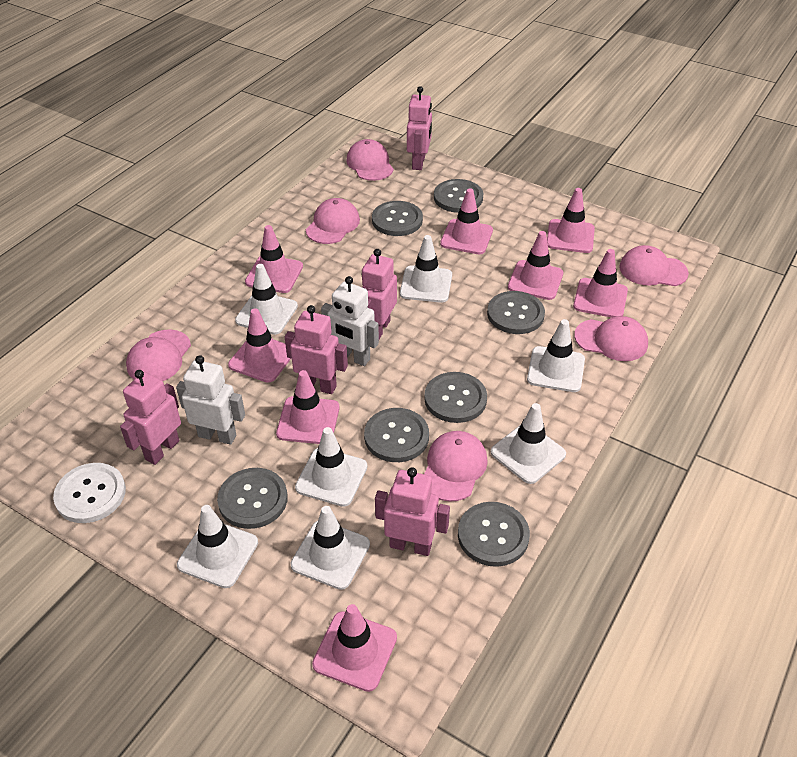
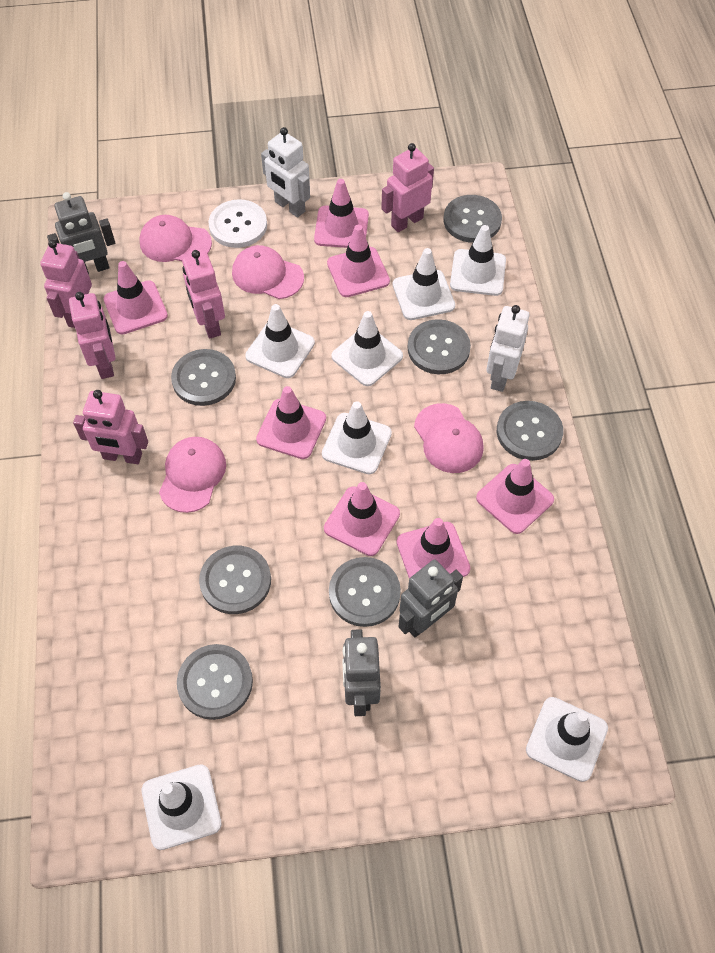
grey robot: none = 0 -> [47,192,115,274] [342,629,381,716] [398,559,463,637] = 3
pink cap: [126,329,191,381] [306,198,360,244] [346,139,394,181] [424,431,488,501] [574,316,648,361] [619,245,689,286] = 6 -> [139,215,212,262] [159,437,226,513] [232,245,304,299] [414,403,484,473] = 4
pink traffic cone: [228,308,291,383] [245,225,303,293] [276,370,340,444] [312,604,397,692] [440,188,493,254] [508,231,563,300] [547,188,595,253] [573,249,628,318] = 8 -> [104,261,168,334] [256,386,326,459] [314,179,369,248] [324,482,400,556] [327,225,390,297] [397,518,470,579] [476,459,554,534] = 7

